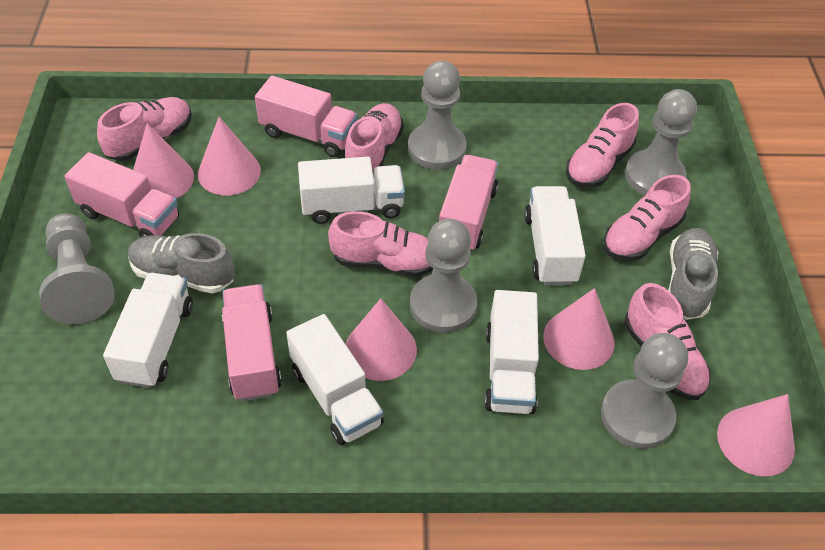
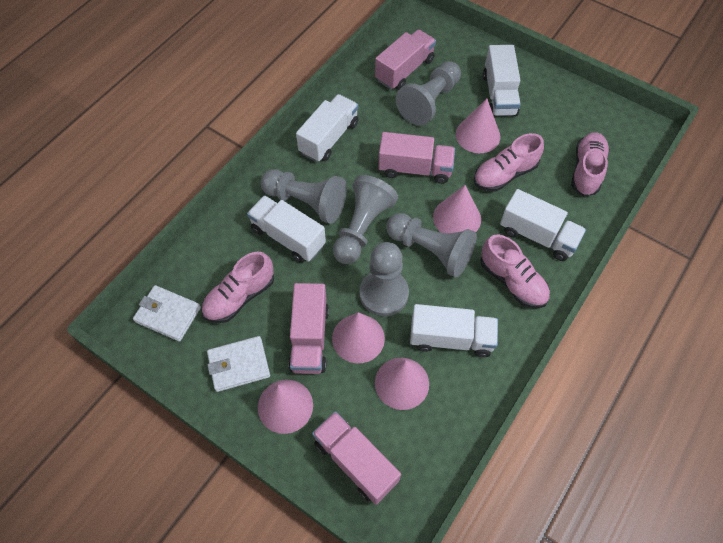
grey shoe: [128,233,235,293] [668,228,718,320] = 2 -> none = 0
pink shoe: [97,97,192,161] [328,211,433,277] [345,103,404,171] [566,103,639,187] [603,175,691,261] [624,283,711,400] = 6 -> [201,251,274,323] [474,133,544,192] [480,234,550,308] [571,132,610,196] = 4
white wallet: none = 0 -> [133,285,201,342] [207,336,270,392] = 2

